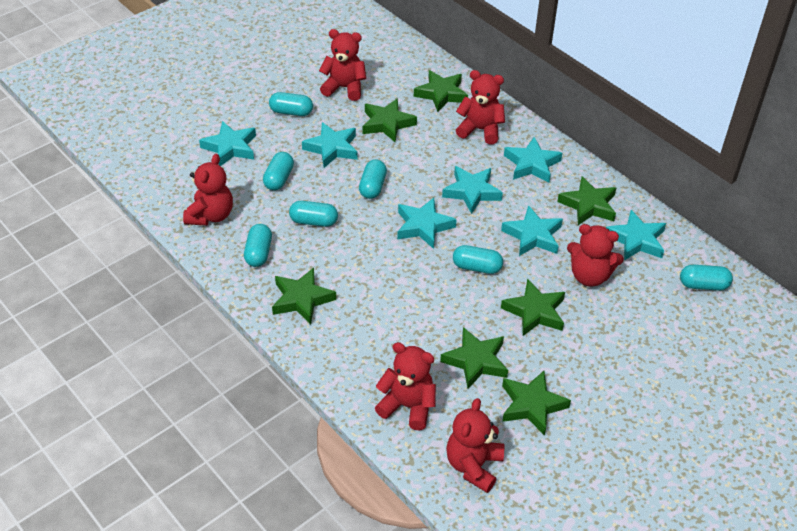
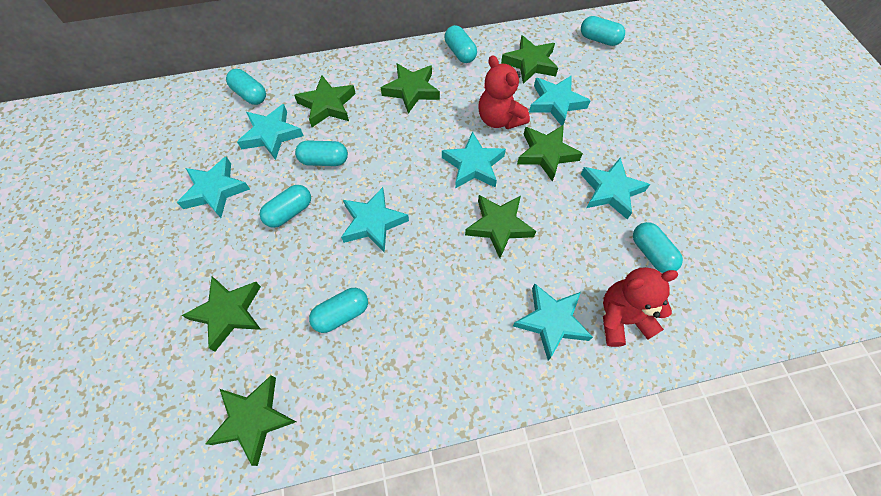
red teddy bear: [183,154,233,226] [319,29,366,101] [375,342,436,430] [446,398,504,493] [456,70,505,144] [567,224,624,287] = 6 -> [478,55,530,129] [603,267,679,347] = 2

